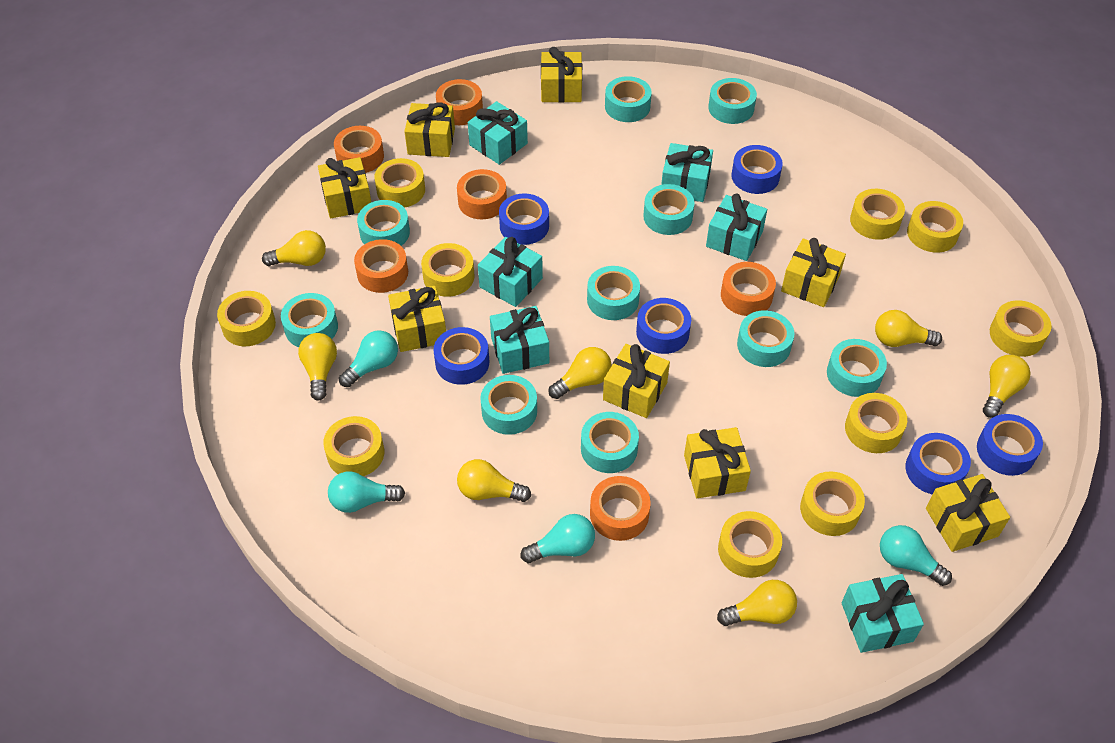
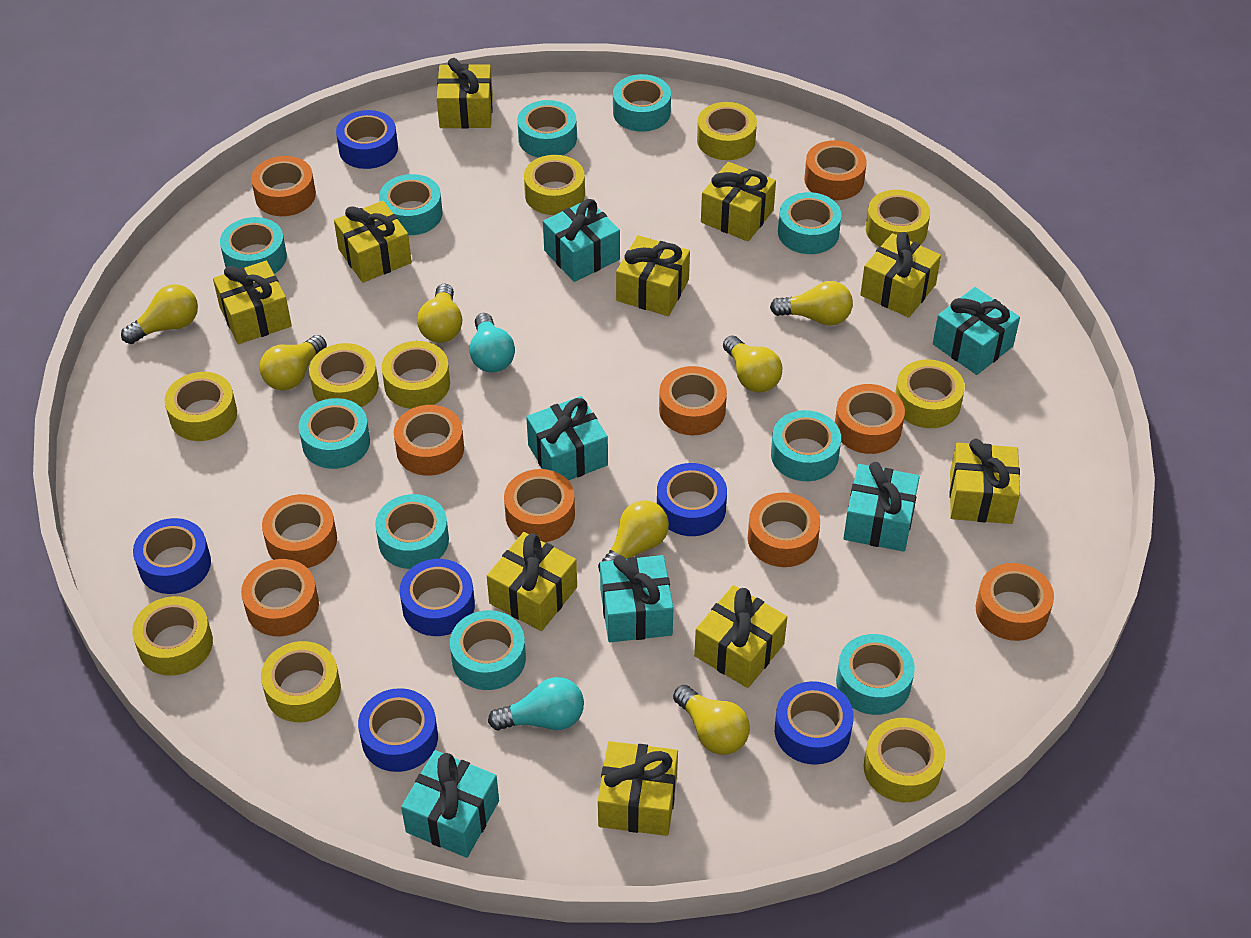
orange tape: [334,126,384,173] [354,239,408,293] [436,79,483,125] [457,169,507,219] [590,476,651,541] [721,262,776,316] = 6 -> [241,559,319,636] [251,156,316,216] [262,494,337,568] [394,405,464,476] [504,469,575,542] [659,366,727,435] [748,493,820,567] [804,140,867,200] [835,384,905,454] [976,563,1054,641] = 10
turquoise light bulb: [328,472,405,513] [339,330,398,387] [521,514,595,563] [880,525,952,586] = 4 -> [469,313,515,373] [488,677,584,730] = 2
yellow gift: [318,157,371,219] [388,286,446,352] [404,103,455,157] [541,47,582,103] [603,344,670,418] [684,427,751,498] [781,238,846,307] [926,474,1010,552] = 8 -> [213,261,292,344] [334,201,412,283] [437,58,493,129] [487,532,577,631] [598,741,678,836] [616,235,690,316] [694,585,787,688] [701,162,776,242] [860,232,941,318] [949,439,1020,524] = 10

